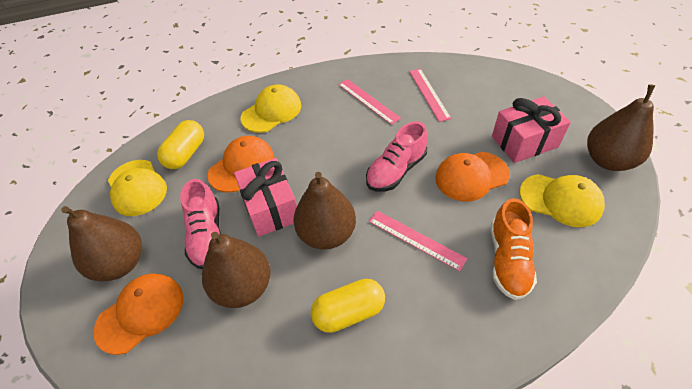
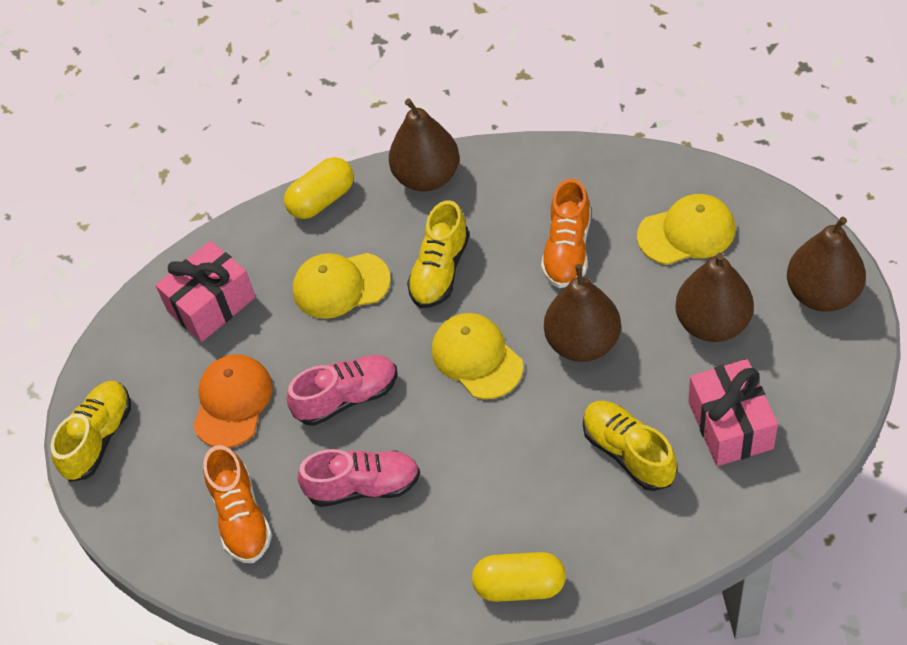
orange cap: [94,273,184,355] [208,136,274,193] [435,152,510,202] = 3 -> [193,354,273,448] = 1
orange shoe: [491,198,537,300] = 1 -> [203,445,272,563] [541,179,591,288] = 2
pink ruler: [338,79,401,125] [369,211,467,271] [409,69,451,122] = 3 -> none = 0
yellow shoe: none = 0 -> [51,381,131,482] [407,200,469,308] [583,401,677,491] = 3

